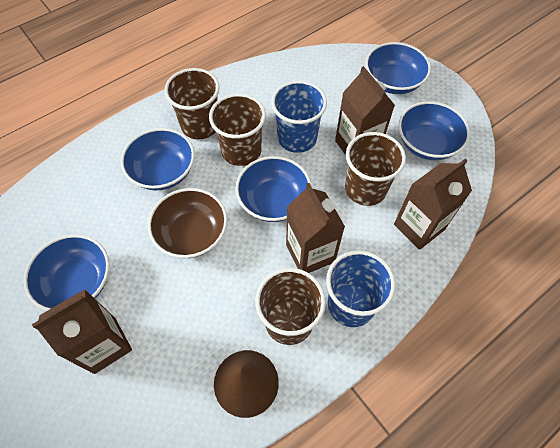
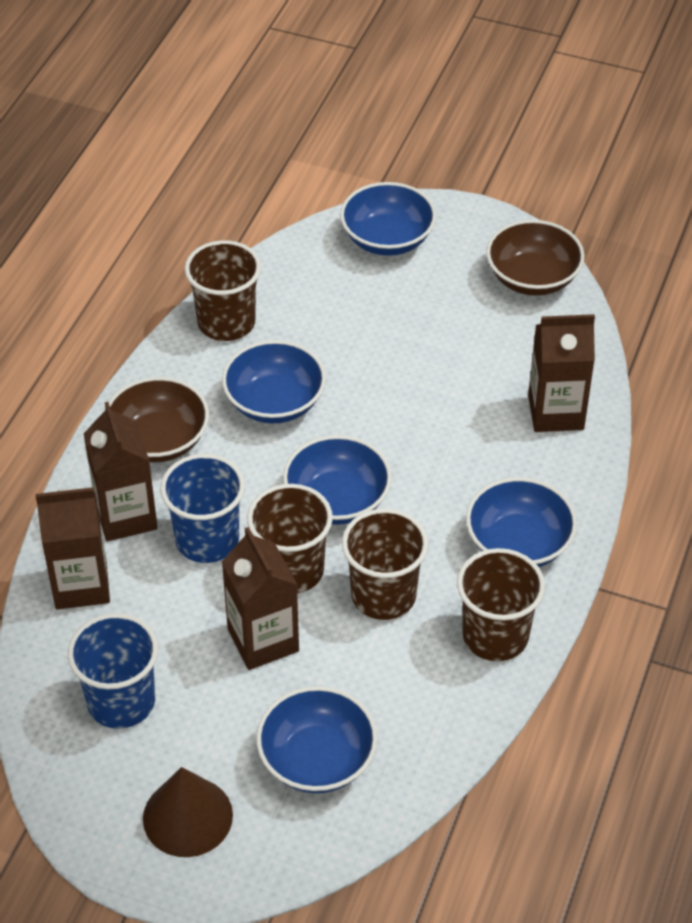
brown bowl: [148,188,227,258] = 1 -> [105,377,209,462] [486,220,585,296] = 2

